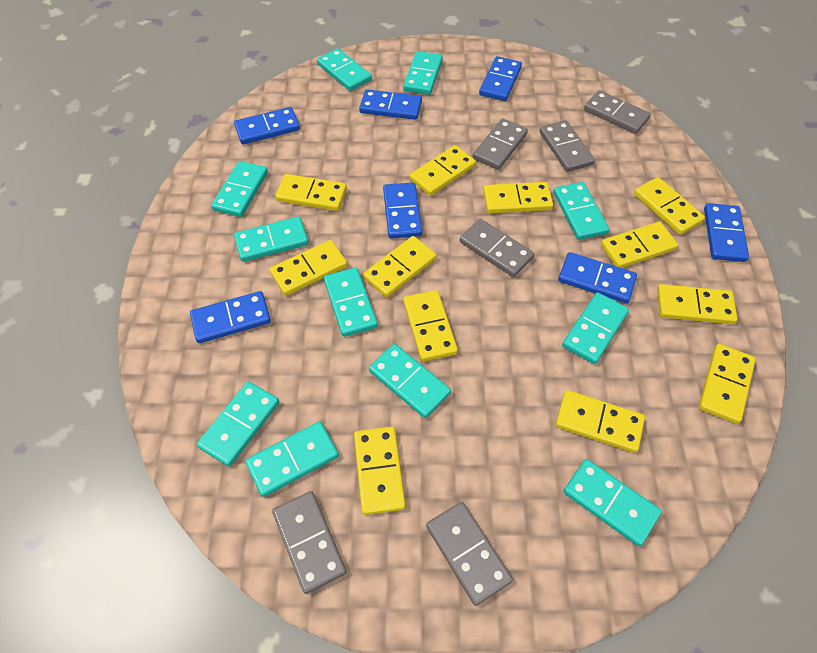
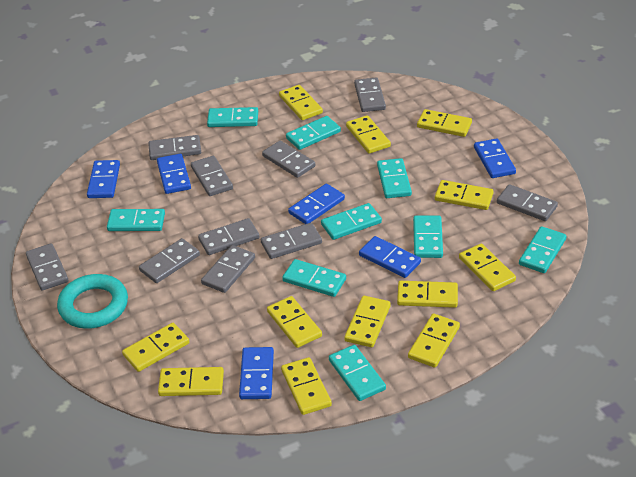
blue domino: [190,291,271,343] [234,107,300,144] [359,89,422,120] [383,182,422,239] [479,56,522,101] [558,252,637,303] [704,203,749,262] = 7 -> [87,160,120,198] [157,154,191,194] [239,347,274,399] [288,184,345,224] [359,236,421,278] [474,139,516,178] = 6
grey domino: [272,491,347,594] [426,502,513,606] [460,219,534,277] [473,118,528,170] [539,120,595,172] [584,90,651,134] = 6 -> [26,243,68,291] [139,238,200,283] [148,135,201,160] [191,156,233,196] [198,218,260,255] [201,245,255,293] [261,223,322,259] [262,141,315,178] [354,77,386,112] [497,184,558,221] = 10
turquoise domino: [197,381,279,467] [211,161,268,217] [234,217,309,262] [245,421,339,497] [317,48,372,91] [324,268,378,337] [369,344,451,418] [403,51,443,95] [553,182,609,240] [562,292,629,364] [564,459,662,546] = 11 -> [107,209,165,231] [207,107,258,127] [282,259,346,297] [286,116,341,150] [321,203,382,240] [329,345,386,401] [377,158,412,198] [413,216,443,258] [519,226,566,273] = 9
turquoise ring: none = 0 -> [57,274,128,329] = 1

